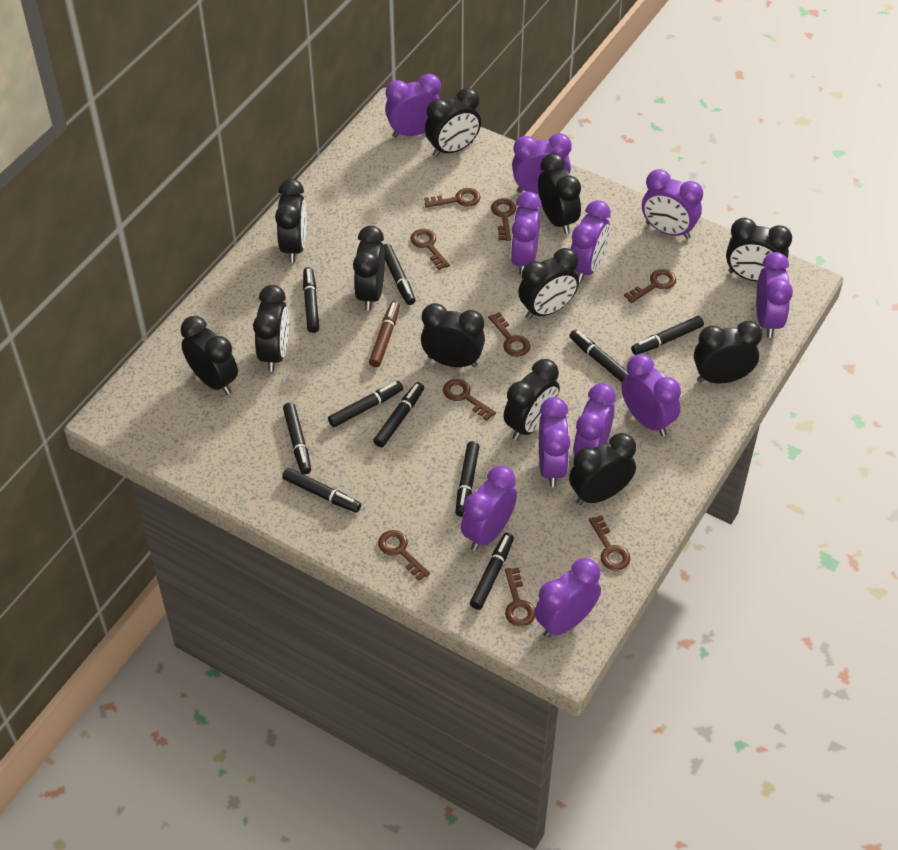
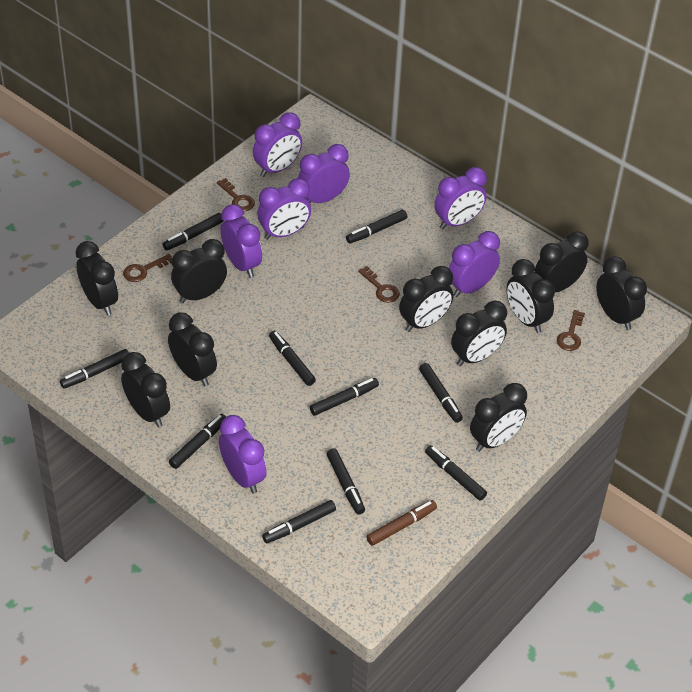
black clock: [181,316,238,395] [253,285,289,372] [275,179,307,263] [353,226,385,311] [421,303,485,367] [425,88,481,157] [504,359,560,440] [518,248,579,320] [538,153,581,235] [569,433,636,505] [694,321,762,384] [726,218,792,282] = 12 -> [76,241,118,315] [121,352,170,428] [168,312,217,386] [171,239,227,303] [399,266,453,332] [451,301,507,366] [470,383,527,452] [506,259,555,333] [534,231,589,293] [596,256,647,330] = 10
brown key: [378,530,430,581] [410,229,450,270] [424,188,481,208] [443,379,496,421] [488,312,531,357] [491,198,516,241] [505,567,535,627] [589,515,630,571] [624,269,676,303] = 9 -> [123,254,172,282] [217,178,255,211] [358,266,400,303] [557,310,585,351] = 4
purple clock: [385,74,441,138] [461,466,517,551] [511,192,542,276] [512,133,572,194] [534,558,601,638] [539,397,570,487] [571,200,611,283] [573,383,616,457] [622,354,681,436] [642,169,703,239] [756,252,793,338] = 11 -> [219,415,267,494] [220,204,262,278] [253,112,302,177] [257,178,311,240] [298,144,350,203] [434,167,487,229] [449,231,500,297] = 7

